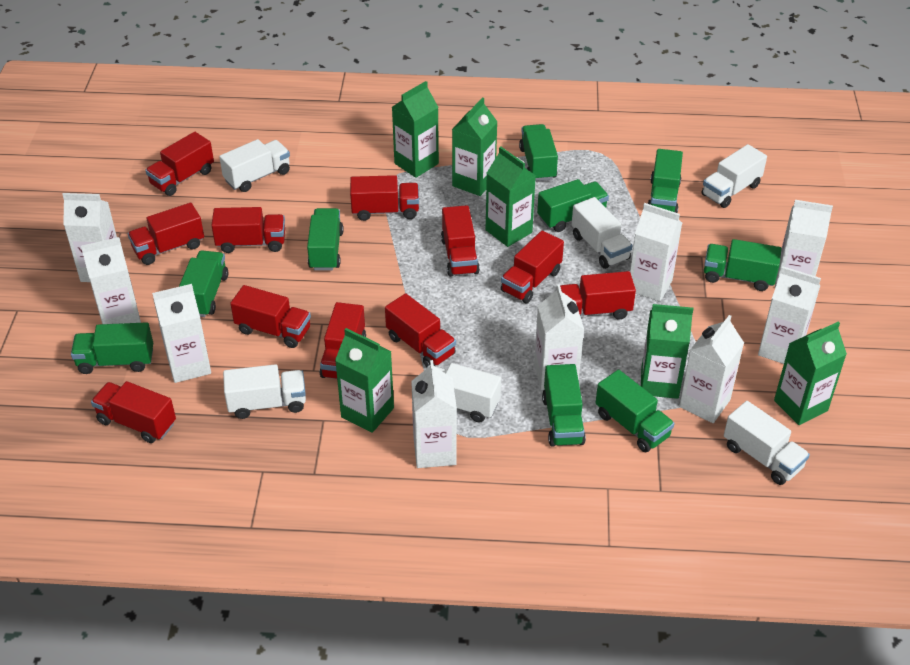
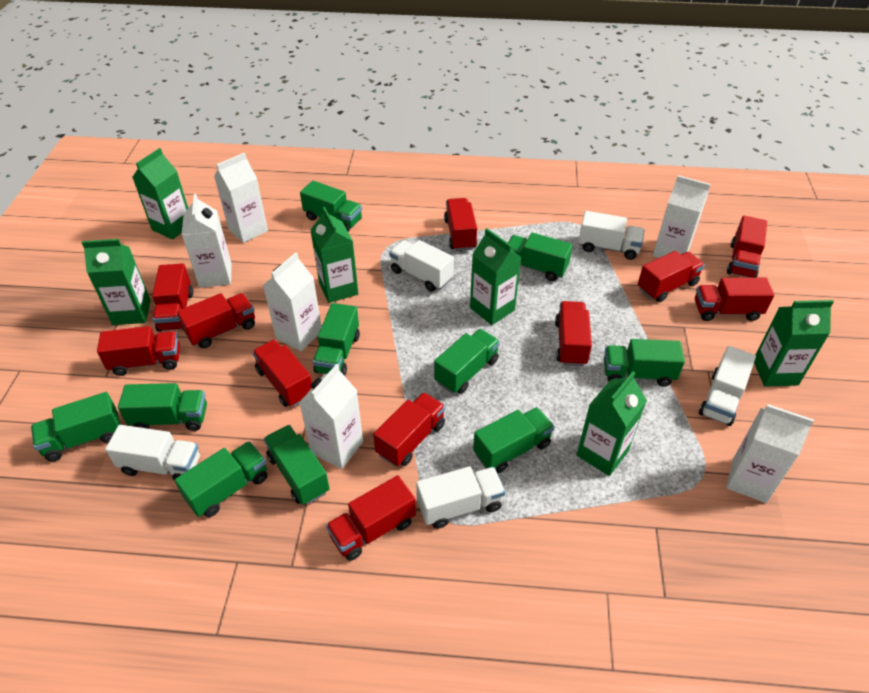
green truck: [71,322,153,374] [179,251,228,317] [307,208,344,270] [519,124,558,181] [537,179,609,232] [542,364,586,447] [596,370,674,452] [647,149,683,213] [704,239,781,291] = 9 -> [31,392,120,461] [118,383,207,431] [175,441,267,517] [264,425,330,505] [300,181,362,232] [313,303,360,376] [434,329,500,394] [473,407,554,473] [508,233,573,281] [604,339,685,387] = 10
white carton: [62,193,117,282] [81,237,141,324] [152,284,211,383] [411,360,457,468] [534,284,584,390] [630,203,682,302] [679,315,744,423] [758,266,821,364] [775,200,833,288] = 9 -> [182,194,232,288] [214,153,268,243] [263,252,322,351] [299,364,363,469] [653,175,711,258] [726,404,814,503] = 6
white truck: [219,139,290,192] [223,364,306,419] [426,363,501,423] [572,197,633,269] [702,144,767,208] [724,401,810,485] = 6 -> [105,425,200,481] [389,240,454,292] [416,466,505,529] [578,211,645,260] [699,346,756,426] = 5

